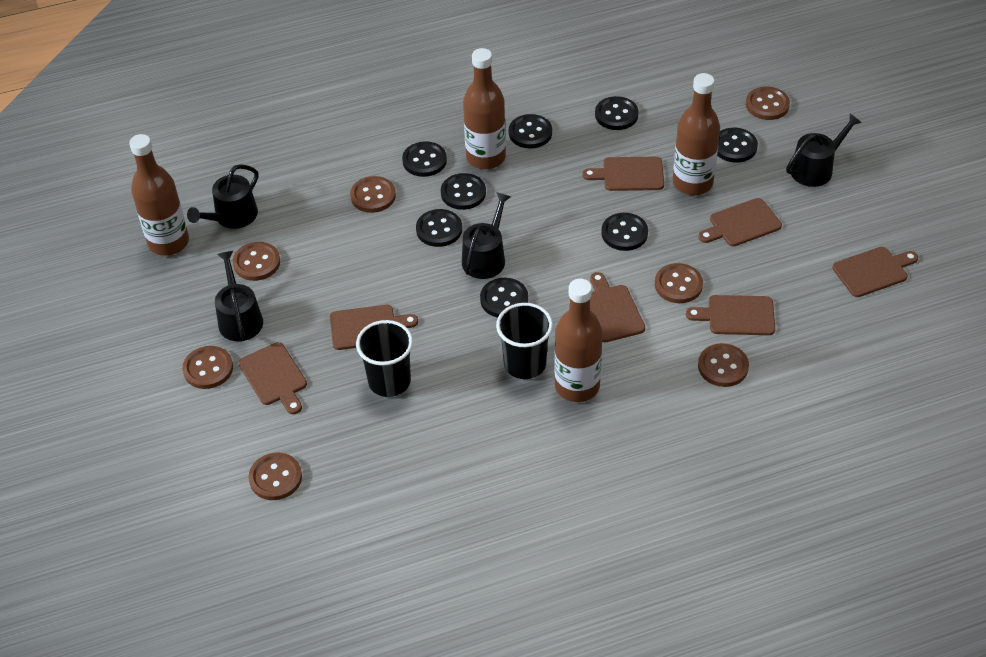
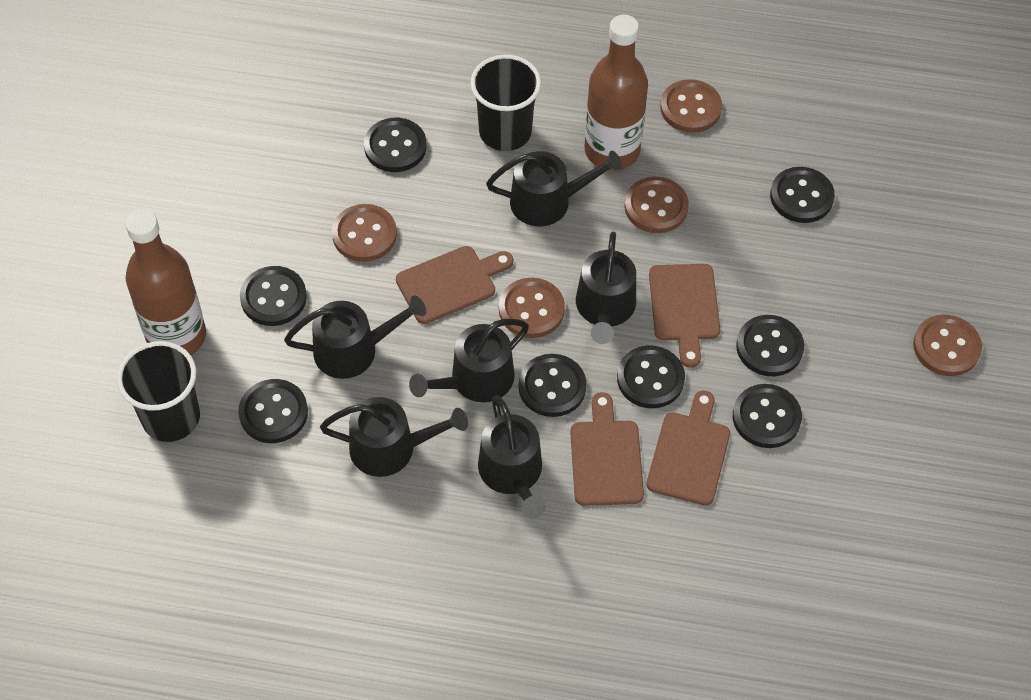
black watering can: [187,164,258,229] [215,251,263,341] [462,192,511,279] [786,114,862,187] = 4 -> [284,296,426,379] [320,397,468,477] [409,319,529,402] [478,395,546,518] [486,151,623,226] [576,232,636,344] = 6
brown bottle: [129,134,189,256] [463,48,506,169] [554,279,603,402] [673,73,720,195] = 4 -> [125,210,206,355] [585,15,648,170] = 2
brown button: [182,346,233,389] [233,242,280,281] [248,453,302,500] [350,176,396,213] [655,263,703,303] [698,343,749,387] [746,87,790,120] = 7 -> [332,204,397,262] [499,278,565,338] [625,177,689,233] [660,79,722,133] [913,315,982,376] = 5
brown cutting board: [238,342,307,414] [330,305,418,350] [582,157,664,191] [590,272,645,342] [686,295,775,335] [698,198,782,247] [832,247,918,297] = 7 -> [396,246,513,324] [570,392,644,506] [646,391,730,506] [649,264,720,368] = 4

